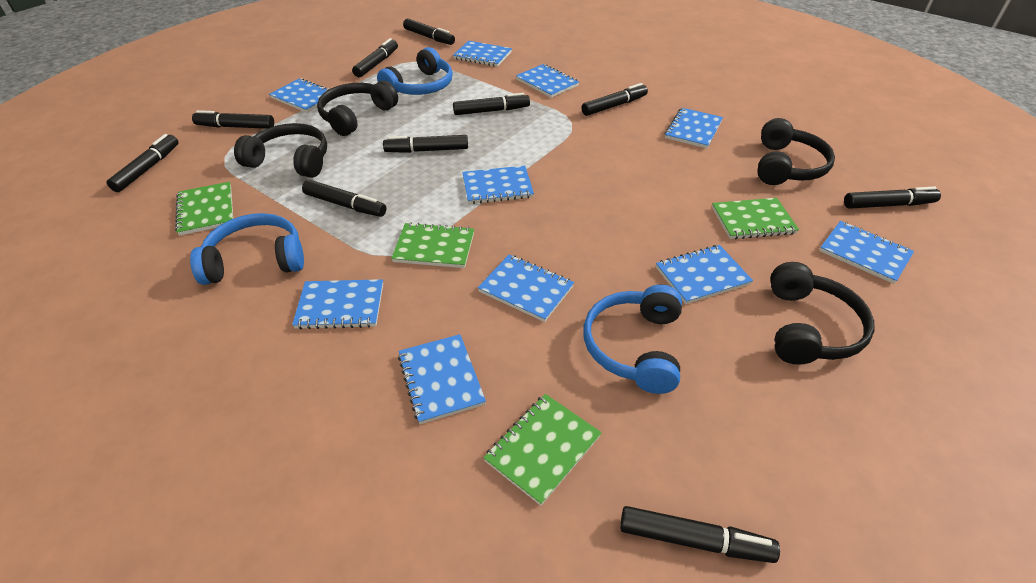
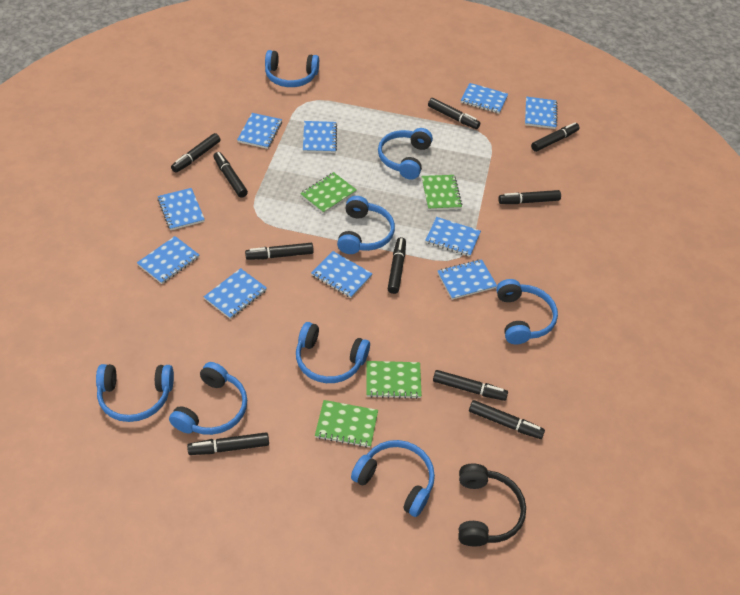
black headphones: [234,123,327,178] [317,81,398,136] [757,118,835,185] [770,262,875,365] = 4 -> [458,464,526,546] = 1
blue headphones: [190,213,304,285] [377,47,453,95] [583,284,682,394] = 3 -> [96,364,174,422] [169,362,247,435] [265,50,319,87] [296,322,370,383] [337,196,395,254] [351,440,435,517] [378,128,433,180] [496,279,558,345] = 8

